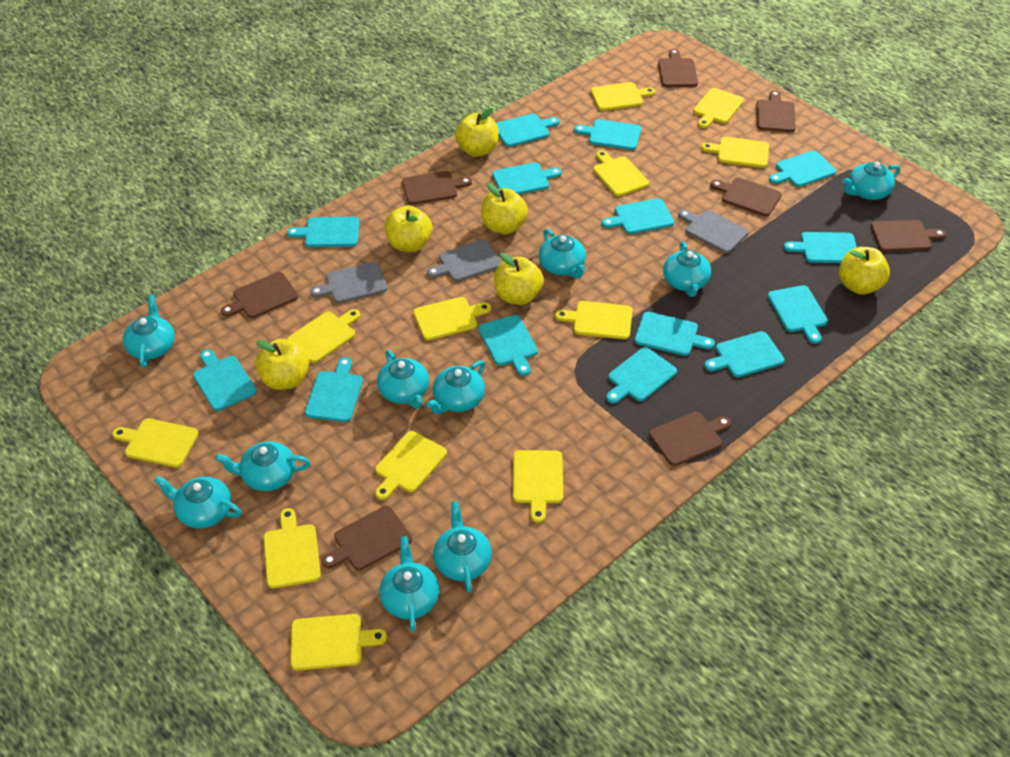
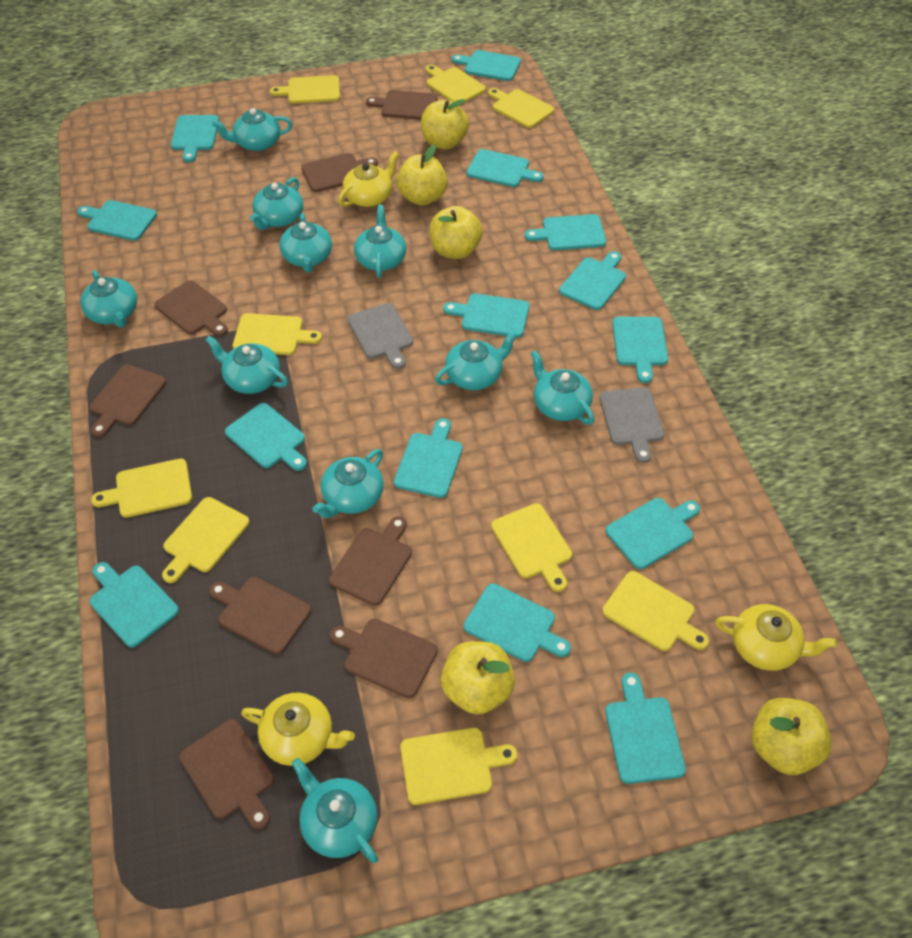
grey cutting board: [310,262,387,303] [427,240,501,282] [678,209,748,253] = 3 -> [347,303,413,369] [599,387,664,463] = 2
yellow apple: [256,339,310,390] [385,205,432,252] [455,108,499,157] [481,183,528,234] [494,253,544,305] [839,247,890,295] = 6 -> [396,145,448,206] [421,99,469,149] [429,206,483,259] [441,641,515,715] [752,698,832,775] = 5
yellow cutting board: [112,418,199,468] [263,508,321,589] [287,309,360,363] [291,614,387,671] [375,431,447,500] [413,297,491,340] [513,450,563,523] [555,301,633,339] [591,82,656,111] [593,150,649,196] [693,88,744,128] [701,137,769,168] = 12 -> [91,459,192,518] [162,497,250,583] [233,313,322,355] [270,75,340,104] [400,727,517,805] [426,65,486,103] [488,88,554,128] [491,503,572,592] [602,571,709,651] = 9
yellow teapot: none = 0 -> [241,693,355,766] [338,151,399,207] [715,604,837,671] = 3

